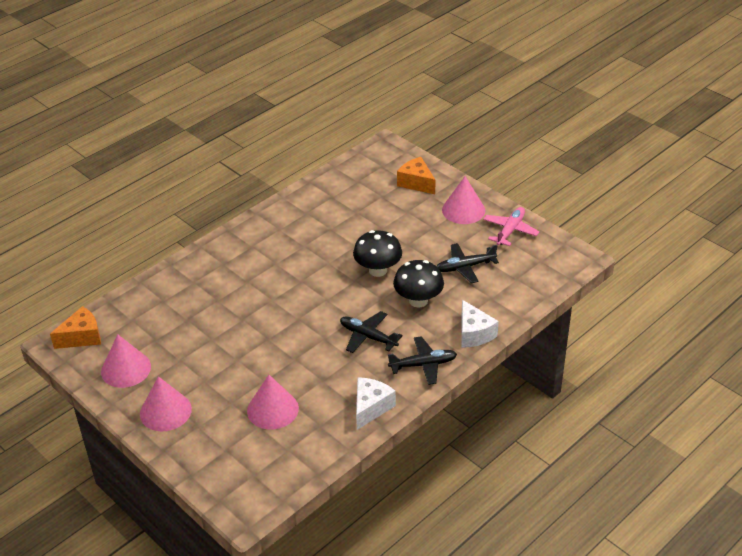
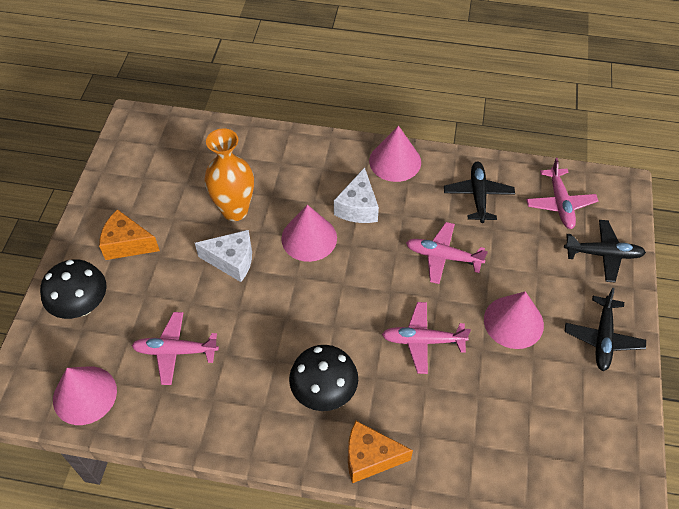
orange vase: none = 0 -> [204,128,254,221] = 1
pink plane: [483,207,540,246] = 1 -> [131,312,219,385] [382,302,471,374] [406,222,488,284] [526,158,598,229] = 4

